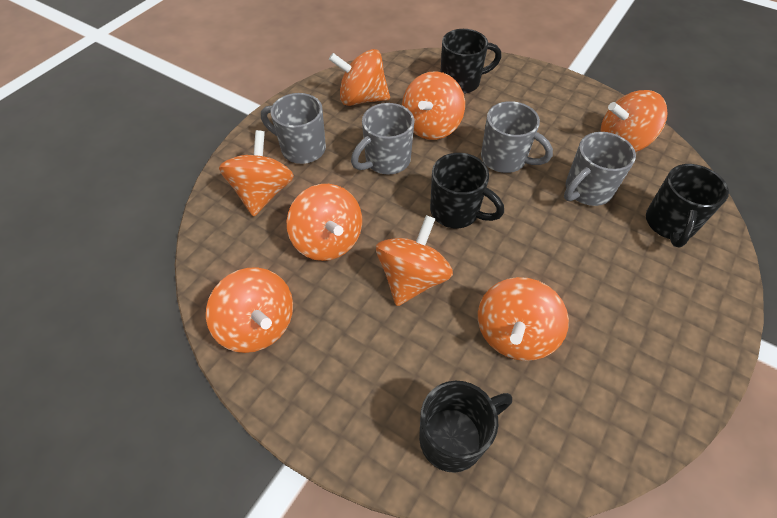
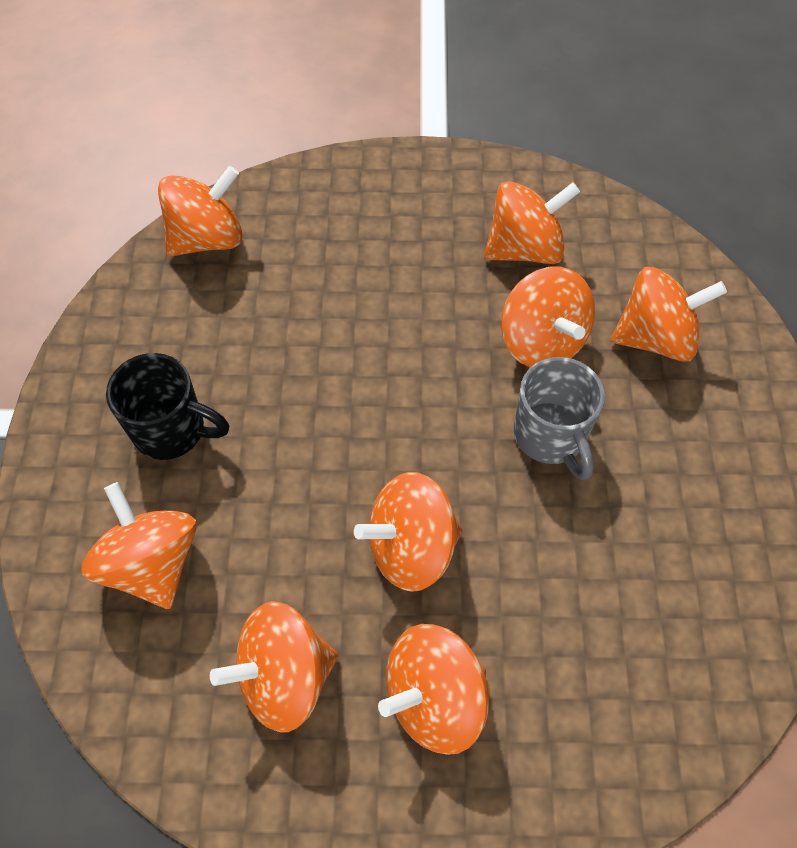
black mug: [419,381,512,473] [430,153,504,228] [440,29,502,94] [646,164,729,248] = 4 -> [106,353,229,460] = 1
grey mug: [261,93,326,164] [351,103,414,174] [481,101,553,173] [564,132,636,206] = 4 -> [514,357,605,480] = 1

